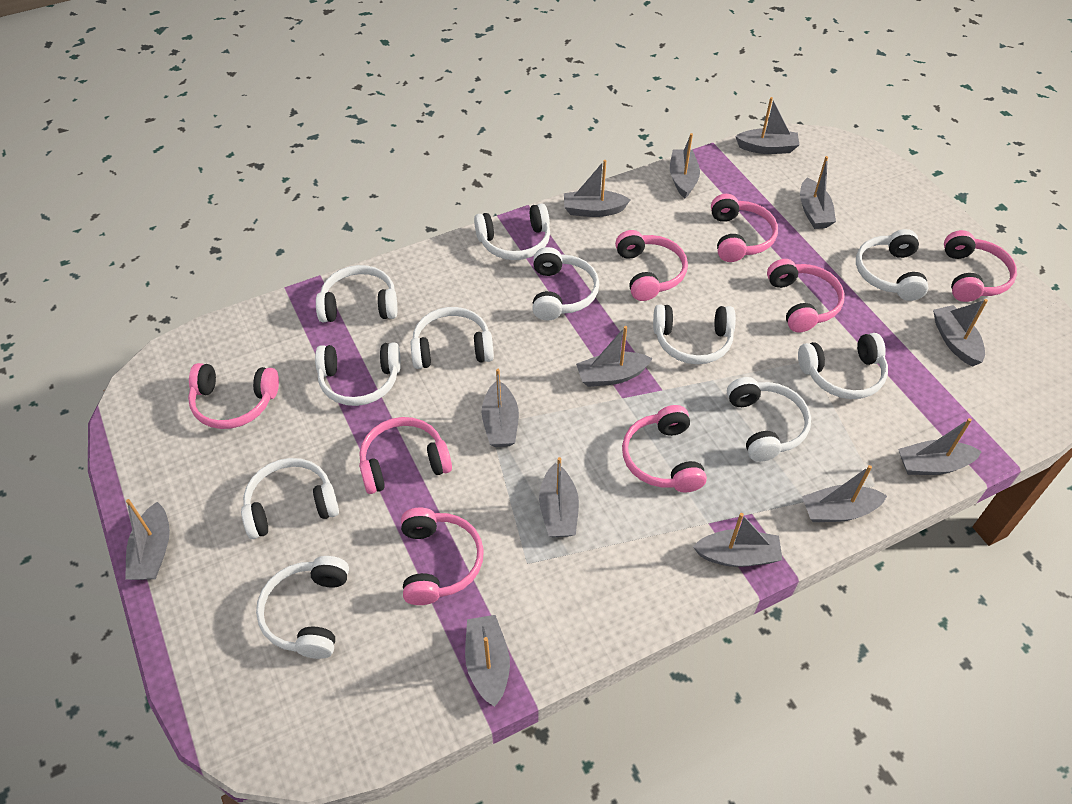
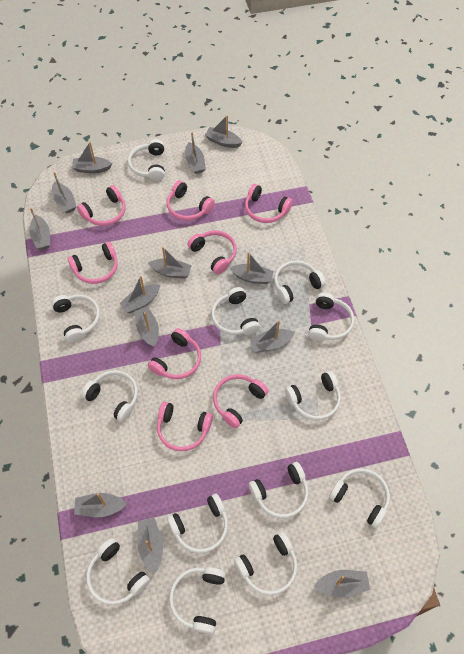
white headphones: [241,458,339,539] [256,556,349,659] [315,342,401,406] [316,265,397,322] [411,307,494,369] [474,203,550,260] [532,247,599,321] [653,305,736,364] [727,377,811,462] [798,333,888,399] [856,229,929,301] = 11 -> [52,295,100,343] [81,370,138,422] [86,538,150,605] [128,139,165,181] [167,494,228,553] [169,567,226,634] [211,287,260,335] [234,532,298,595] [249,462,309,519] [274,260,326,304] [285,371,341,420] [308,292,354,341] [329,468,390,528] = 13

